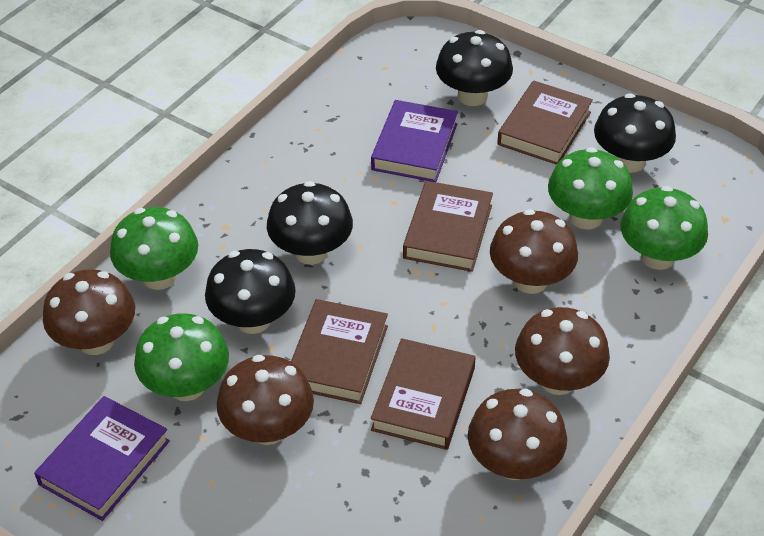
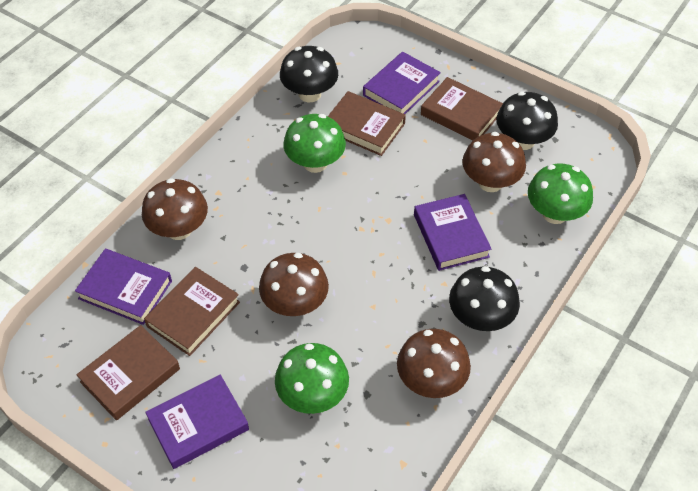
black mushroom: [205,249,296,334] [267,181,353,265] [436,30,513,106] [594,93,676,173] = 4 -> [280,46,338,102] [449,266,520,331] [496,92,558,150] = 3
brown mushroom: [43,269,135,355] [217,355,314,445] [468,389,567,480] [490,209,578,294] [515,307,610,395] = 5 -> [142,178,208,240] [259,253,329,316] [397,329,471,398] [462,132,526,192] = 4
green mushroom: [110,207,198,290] [134,313,229,401] [548,147,633,230] [620,186,708,270] = 4 -> [275,343,349,414] [283,114,346,173] [528,164,593,224] = 3
purple book: [34,396,170,521] [371,100,458,182] = 2 -> [75,249,172,325] [145,375,249,469] [363,52,441,114] [414,194,492,271] = 4

